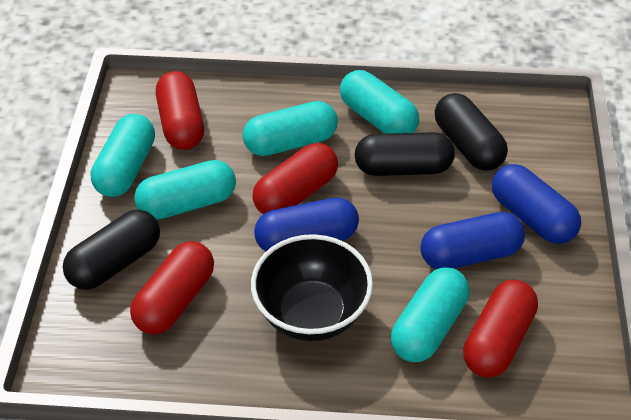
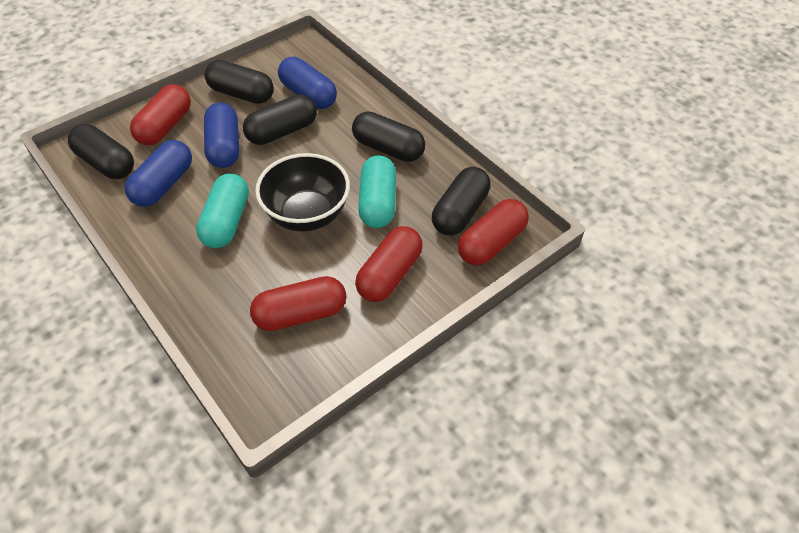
black capsule: [63,210,160,290] [354,132,455,176] [435,93,508,171] = 3 -> [68,124,134,179] [205,60,274,104] [243,94,317,145] [352,111,425,162] [432,167,490,236] = 5
turquoise capsule: [90,114,155,197] [134,160,236,220] [243,101,338,156] [340,70,419,134] [391,267,469,362] = 5 -> [196,174,249,248] [358,155,396,228] = 2

